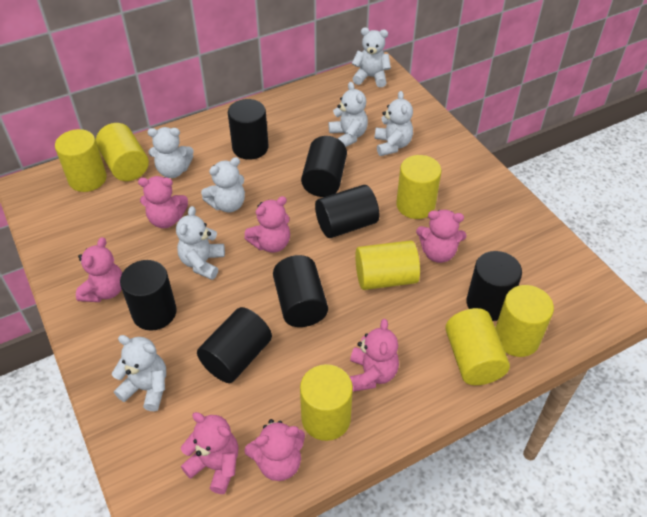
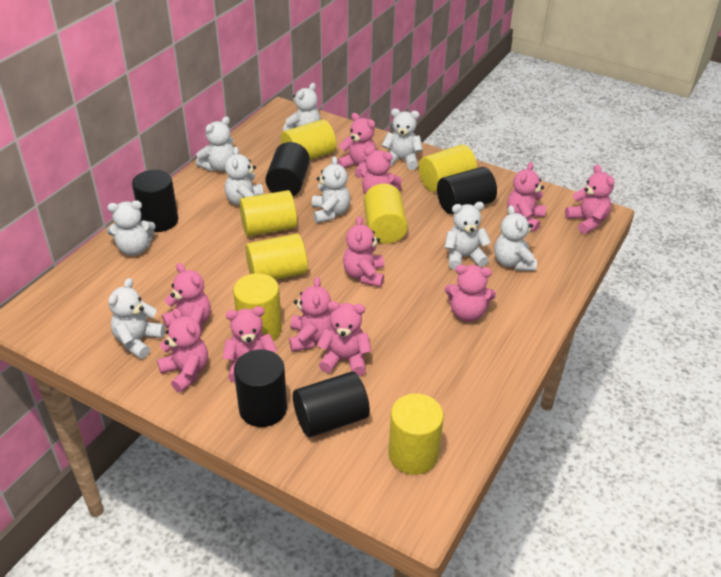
black cylinder: [120,260,177,331] [197,307,272,383] [228,99,269,160] [273,255,328,327] [301,136,347,197] [315,185,379,238] [466,251,522,321] = 7 -> [132,170,178,232] [234,349,287,427] [265,142,310,196] [293,371,370,437] [437,167,497,214] = 5
pink teddy bear: [76,237,122,302] [138,176,188,228] [181,412,239,494] [244,196,290,253] [244,419,305,481] [349,319,399,392] [416,210,466,263] = 7 -> [157,308,208,393] [162,263,211,330] [222,306,277,383] [289,277,332,352] [317,301,371,376] [337,113,376,178] [343,216,384,287] [361,147,402,194] [445,265,496,322] [507,162,546,232] [565,165,614,234] = 11
white teddy bear: [112,335,166,411] [148,127,194,178] [176,206,225,280] [201,157,245,213] [329,82,368,147] [352,27,391,87] [374,91,413,156] = 7 -> [107,200,155,256] [109,278,165,359] [196,117,234,171] [225,147,264,206] [283,83,321,131] [312,156,350,223] [382,109,423,170] [444,202,491,270] [494,205,537,271] = 9

